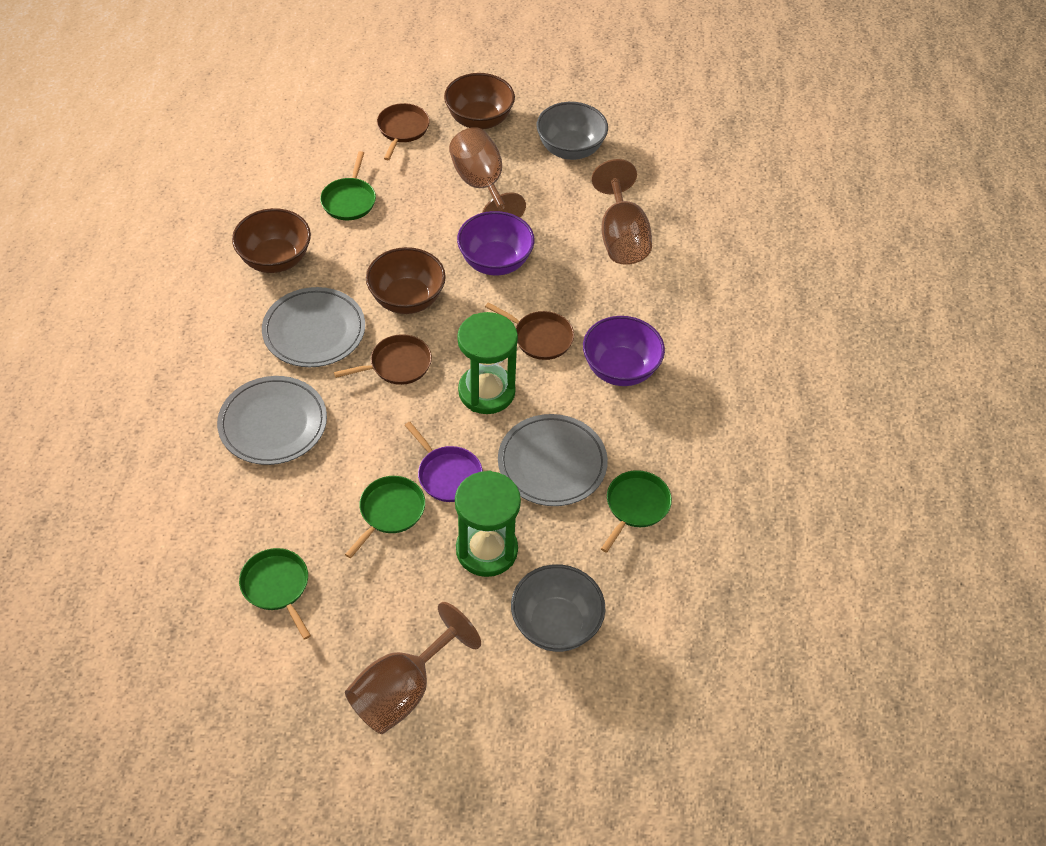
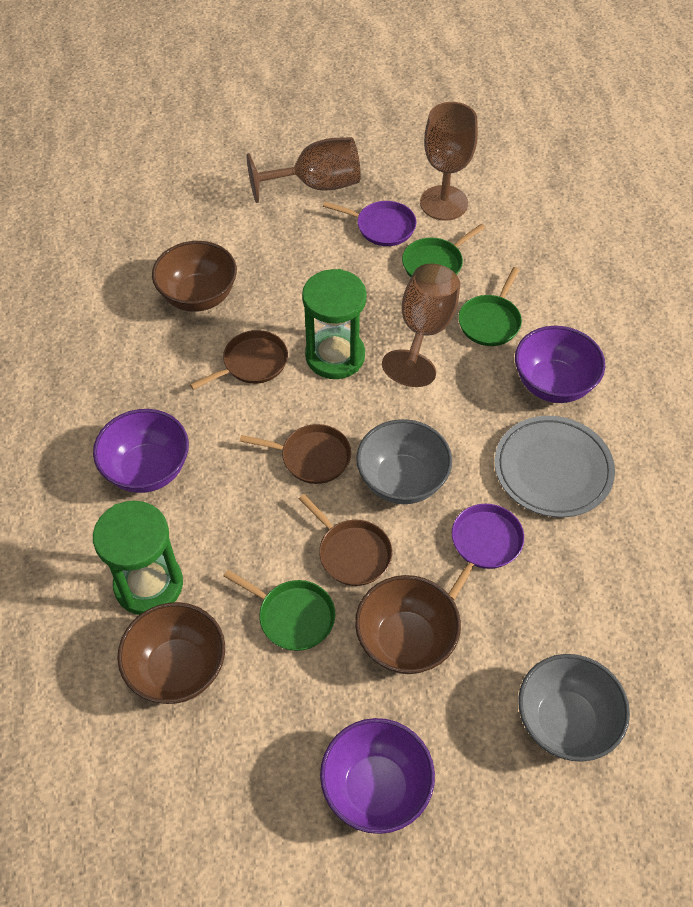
green pan: [239,548,311,640] [320,151,376,220] [345,476,425,558] [601,470,672,553] = 4 -> [224,570,335,651] [402,224,485,277] [458,267,522,346] = 3
grey plate: [217,376,327,465] [262,287,365,367] [498,414,608,506] = 3 -> [495,416,615,518] = 1
purple bowl: [457,211,534,275] [583,316,665,386] = 2 -> [93,409,189,493] [320,718,435,834] [515,326,605,403] = 3
purple pan: [405,422,483,502] = 1 -> [323,201,416,246] [449,504,524,600] = 2

